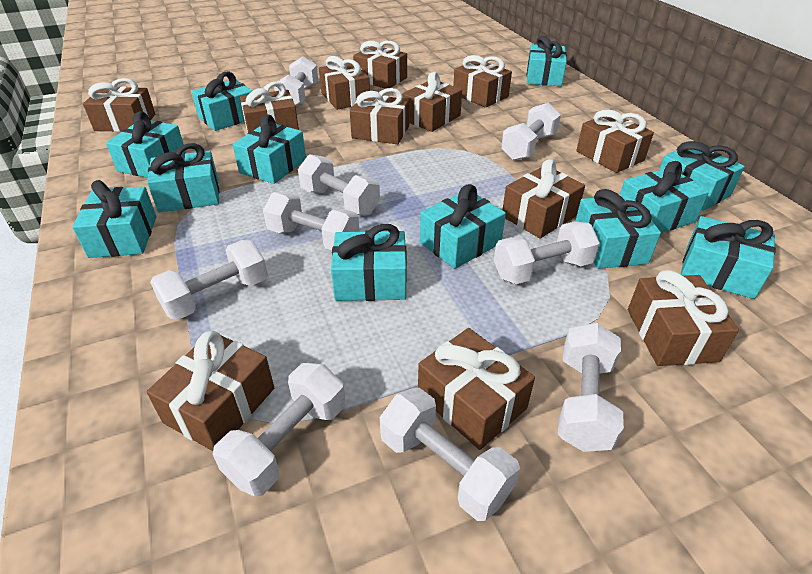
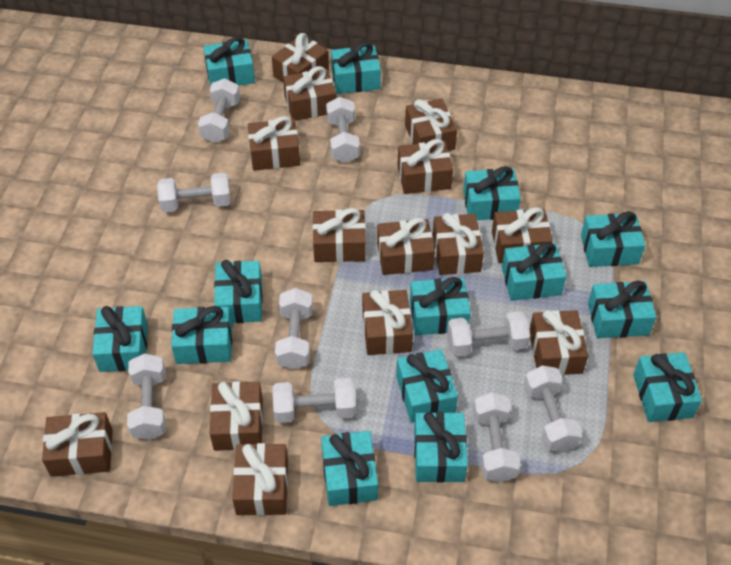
brown gift: [83,78,155,132] [146,331,274,451] [240,82,299,133] [319,56,370,110] [350,88,409,144] [353,41,407,89] [402,72,462,132] [418,328,535,450] [453,55,512,108] [503,159,585,239] [576,109,654,173] [628,270,739,366] = 12 -> [42,412,113,477] [210,381,263,451] [232,443,288,516] [248,116,300,171] [272,33,329,82] [283,66,336,121] [313,208,366,262] [362,290,413,355] [377,218,435,275] [397,139,453,194] [405,99,457,151] [432,213,484,275] [492,207,553,263] [529,310,588,375] = 14
turquoise gift: [72,180,156,258] [106,111,186,178] [147,143,219,213] [191,72,252,131] [233,114,306,184] [331,224,406,301] [420,184,506,269] [526,36,567,86] [575,189,661,269] [620,161,709,233] [660,141,745,211] [681,216,776,299] = 12 -> [92,306,148,372] [171,306,232,364] [203,37,255,87] [214,260,263,323] [321,431,378,506] [331,42,381,94] [396,349,458,423] [410,277,471,335] [414,412,468,483] [463,166,521,220] [502,242,566,301] [581,211,646,267] [588,280,656,338] [633,352,702,422] = 14

